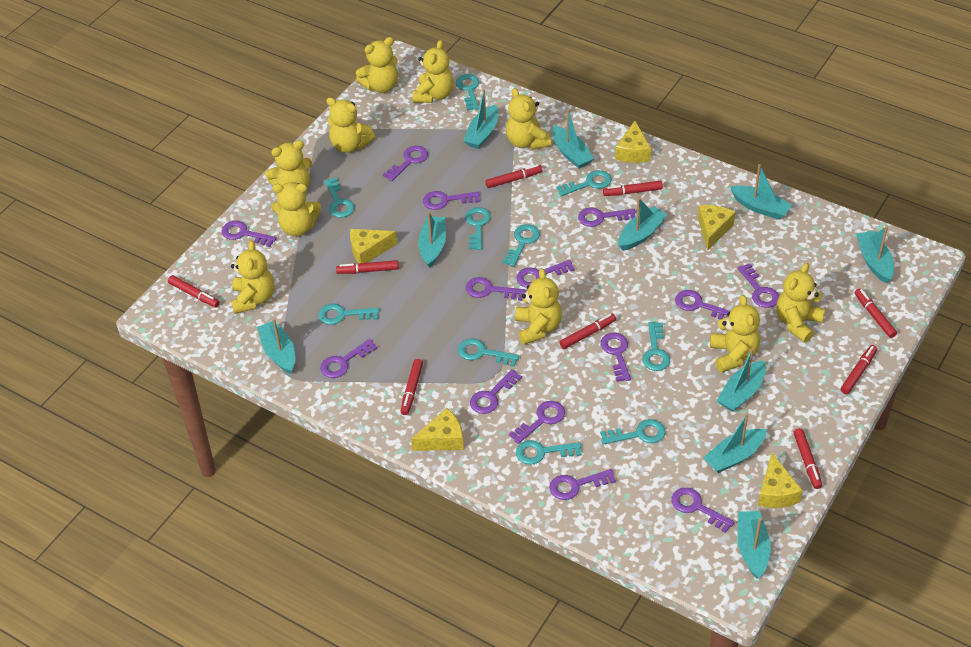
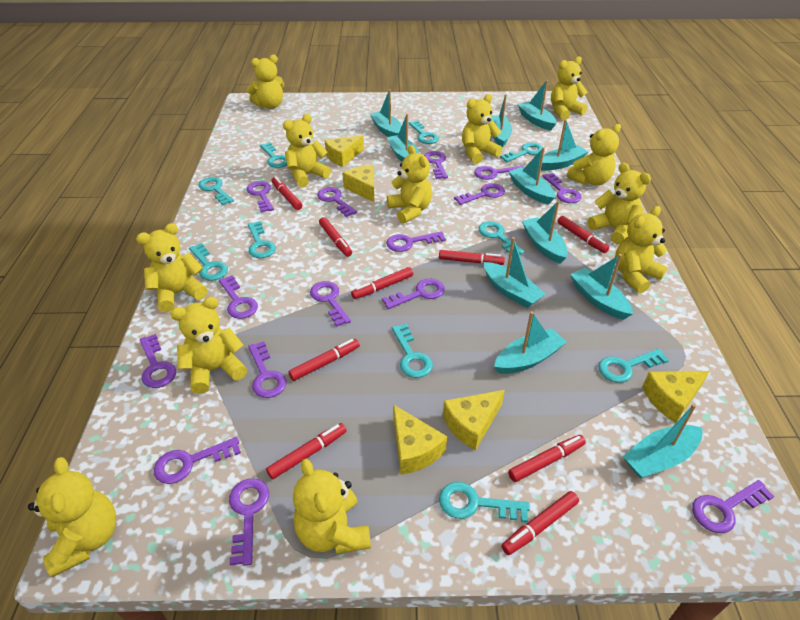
purple key: [222,221,276,247] [320,339,377,378] [383,146,428,181] [423,191,480,210] [466,277,526,301] [470,369,522,414] [509,401,565,444] [516,260,575,288] [549,469,616,500] [578,207,636,227] [600,333,631,382] [671,487,735,533] [675,290,730,319] [737,263,779,308] = 14 -> [139,334,176,388] [154,437,241,484] [219,275,258,319] [229,478,269,566] [247,181,274,213] [248,341,286,398] [310,281,351,327] [317,187,357,217] [382,278,445,309] [386,231,446,252] [424,151,448,179] [454,183,505,205] [474,166,524,180] [543,173,581,203] [692,480,774,533] = 15
turquoise boat: [257,318,295,374] [418,211,446,268] [463,89,498,149] [552,109,594,169] [618,198,668,251] [703,413,767,473] [717,348,766,412] [730,164,792,220] [737,511,771,579] [856,226,894,283] = 10 -> [370,89,402,137] [387,114,419,162] [484,237,546,308] [490,94,512,148] [494,311,567,374] [509,147,555,205] [517,80,556,131] [522,201,568,264] [541,120,588,171] [570,254,633,320] [623,404,702,479] = 11
yellow teddy bear: [231,240,274,314] [265,140,312,188] [271,182,321,236] [326,97,375,153] [356,37,398,93] [413,40,454,103] [506,88,551,150] [515,268,562,345] [710,295,760,373] [776,263,825,343] = 10 -> [28,457,116,577] [136,223,208,312] [170,297,247,394] [247,55,284,109] [283,114,331,187] [293,459,371,554] [387,145,432,224] [462,94,502,164] [551,57,588,120] [567,124,621,186] [587,163,651,244] [615,206,667,293] = 12

